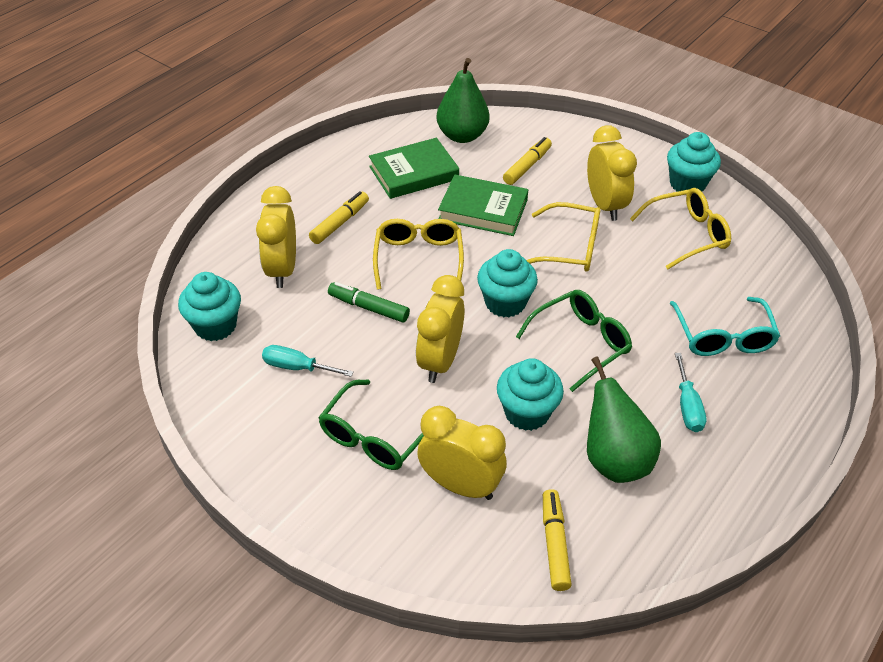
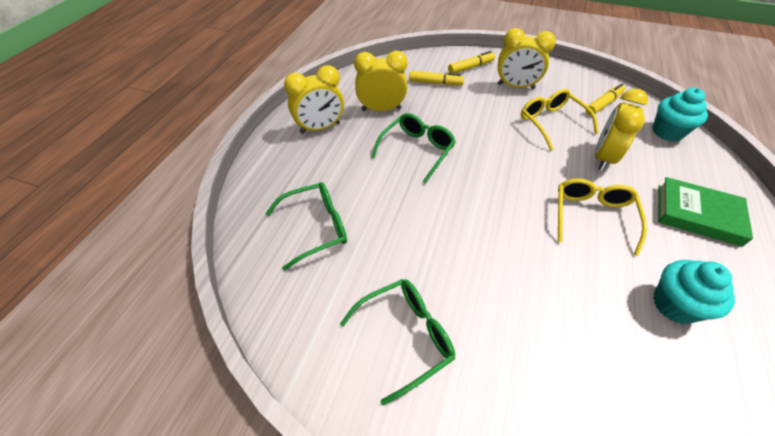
green book: [369,138,459,199] [438,175,528,236] = 2 -> [658,177,753,247] = 1
green glasses: [318,379,424,470] [516,290,632,392] = 2 -> [266,182,347,271] [340,279,455,405] [372,113,456,184] = 3
green marker: [328,282,410,323] = 1 -> none = 0
green pear: [436,58,490,143] [587,356,661,483] = 2 -> none = 0
turquoise cupcake: [178,272,241,341] [477,249,538,317] [497,358,564,431] [667,132,721,192] = 4 -> [652,88,708,142] [653,260,735,324] = 2
turquoise glasses: [670,297,780,356] = 1 -> none = 0
turquoise screwdriver: [262,345,354,377] [675,353,706,432] = 2 -> none = 0
yellow glasses: [373,219,464,290] [526,202,601,272] [630,188,731,269] = 3 -> [521,89,599,151] [558,178,647,256] = 2

